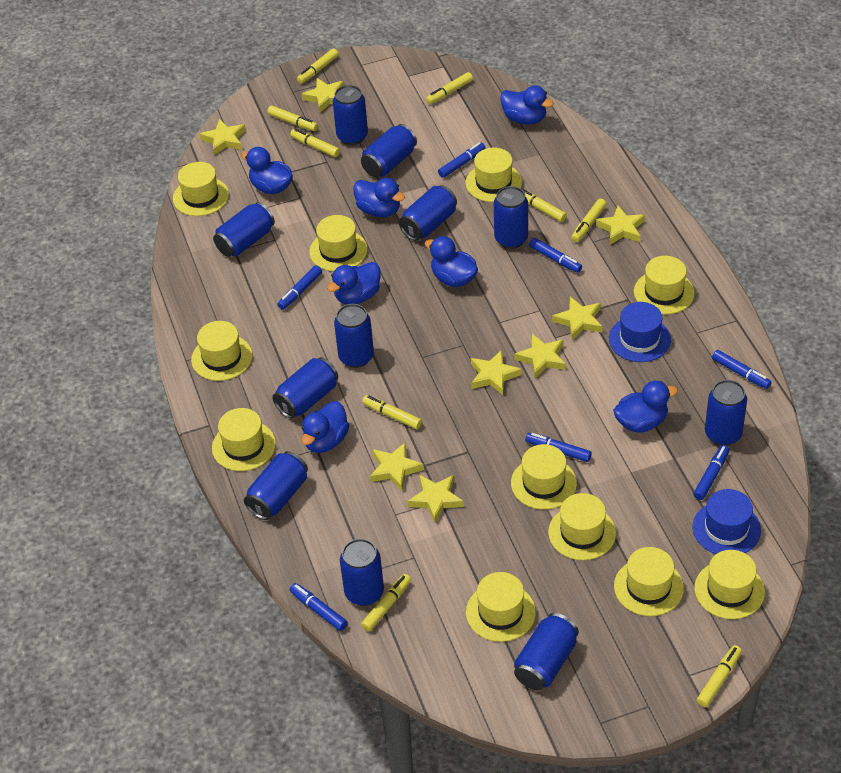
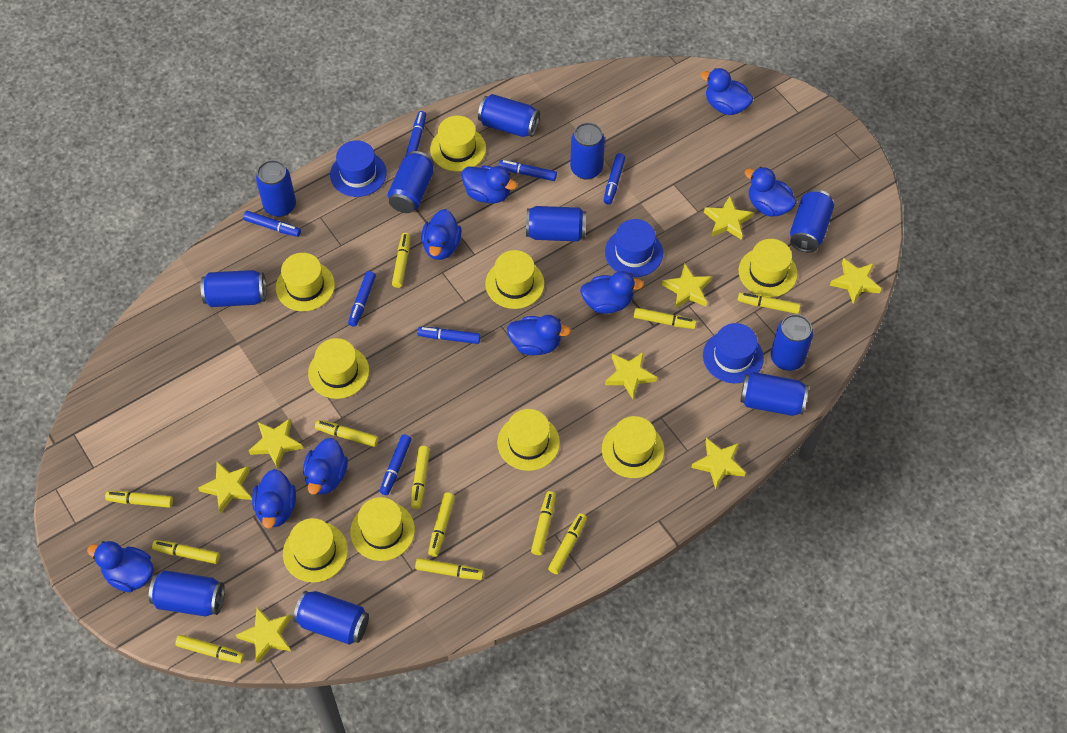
blue duck: [241,147,293,194] [301,401,349,453] [327,262,381,304] [353,178,405,217] [424,236,478,287] [500,86,553,125] [613,381,678,433] = 7 -> [87,541,154,592] [252,469,296,529] [303,438,348,495] [421,209,462,260] [462,166,518,203] [507,315,571,355] [580,271,644,314] [700,68,753,115] [744,167,797,217] = 9
blue hat: [609,302,671,362] [693,489,761,554] = 2 -> [330,140,387,197] [605,219,663,277] [703,323,764,383] = 3
yellow hat: [173,162,229,216] [191,321,252,381] [212,408,276,471] [309,215,368,271] [466,147,522,202] [466,572,536,642] [511,444,577,510] [548,493,616,560] [614,547,684,616] [634,256,695,315] [695,550,765,619] = 11 -> [276,253,335,311] [283,518,348,582] [308,338,369,399] [350,497,415,561] [430,116,486,171] [485,250,544,309] [497,409,560,471] [602,416,664,478] [739,239,798,297] = 9
yellow marker: [267,106,318,131] [290,129,340,157] [297,48,339,84] [361,574,411,632] [362,395,422,429] [426,72,473,104] [520,188,567,222] [571,199,606,242] [697,645,742,707] = 9 -> [105,491,173,508] [152,540,220,564] [175,635,244,664] [315,420,378,447] [392,233,411,288] [411,446,430,509] [415,558,484,580] [428,493,455,557] [531,491,556,555] [548,513,587,574] [634,308,697,329] [738,292,800,314] = 12

